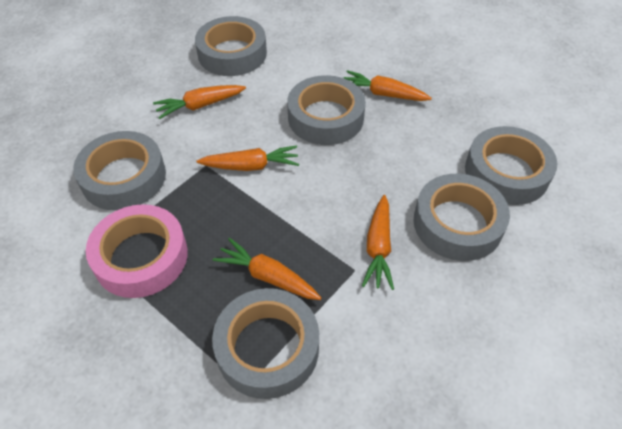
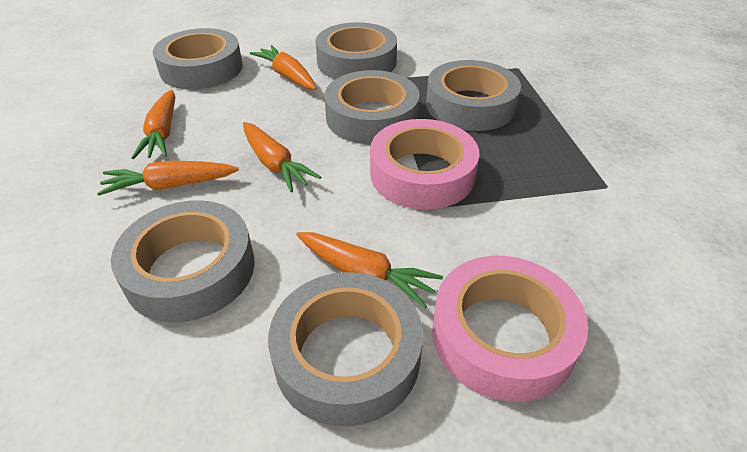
pink tape: [86,204,188,298] = 1 -> [370,119,480,210] [432,256,588,402] = 2

